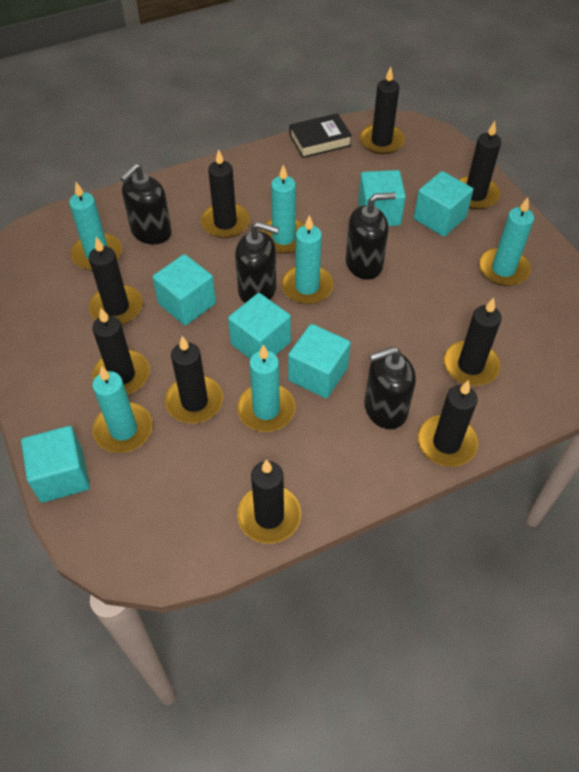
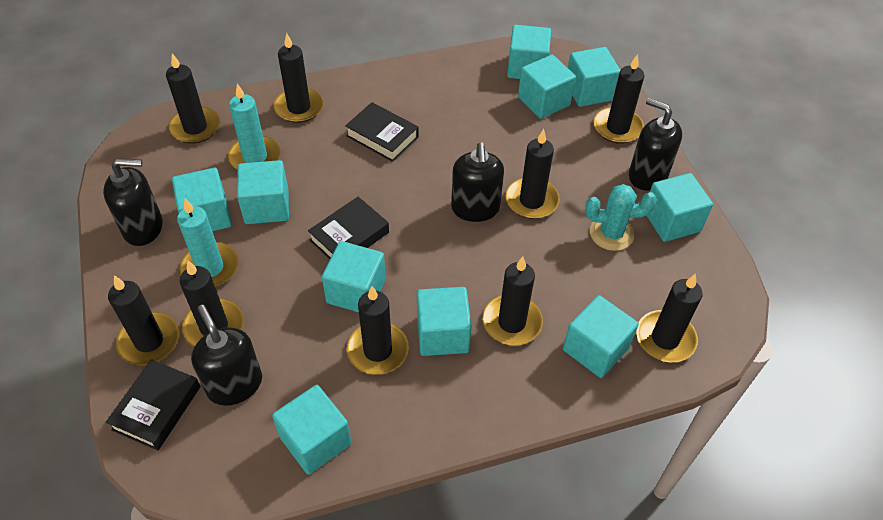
black book: [289,113,352,158] = 1 -> [106,359,201,451] [308,197,389,259] [345,102,419,162] = 3
turquoise cactus: none = 0 -> [585,184,657,251] = 1
turquoise candle: [69,182,122,271] [92,366,153,453] [237,345,296,432] [260,165,304,254] [281,215,334,304] [479,197,534,286] = 6 -> [177,198,238,287] [228,84,281,170] = 2
turquoise cube: [21,426,90,503] [152,254,216,326] [228,293,291,359] [288,324,351,398] [358,170,406,226] [414,171,473,237] = 6 -> [172,168,232,231] [237,160,289,224] [272,385,351,475] [322,241,386,312] [417,287,472,356] [507,25,551,79] [518,55,576,119] [563,295,639,378] [568,47,620,107] [647,173,713,242] = 10

